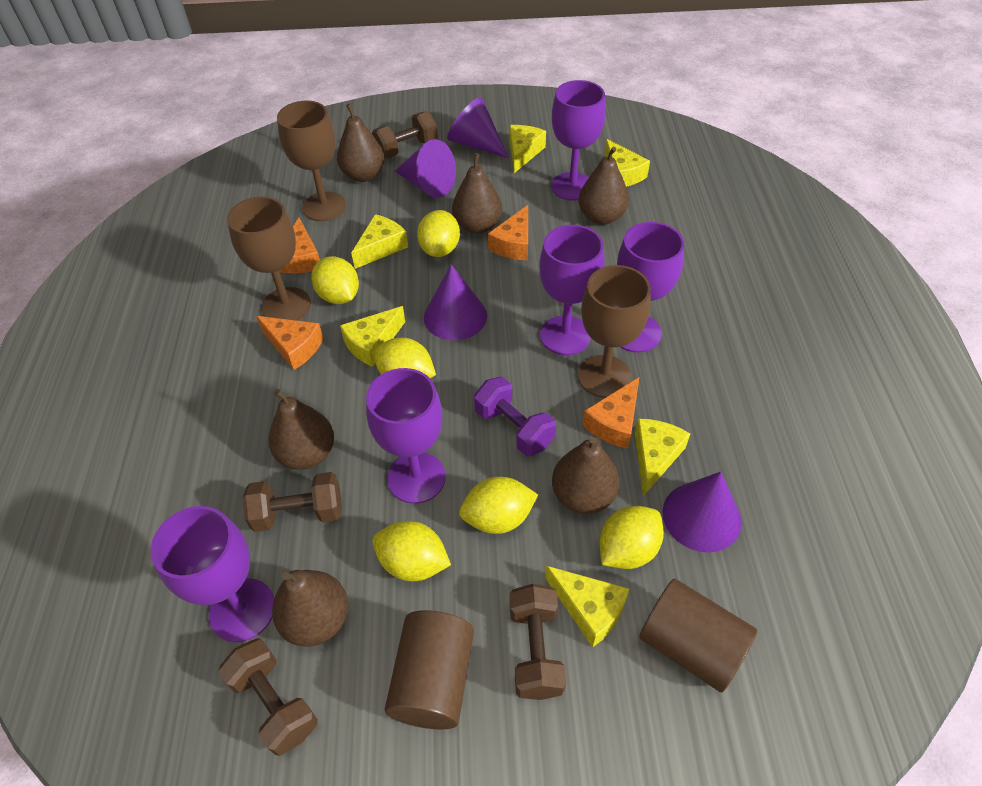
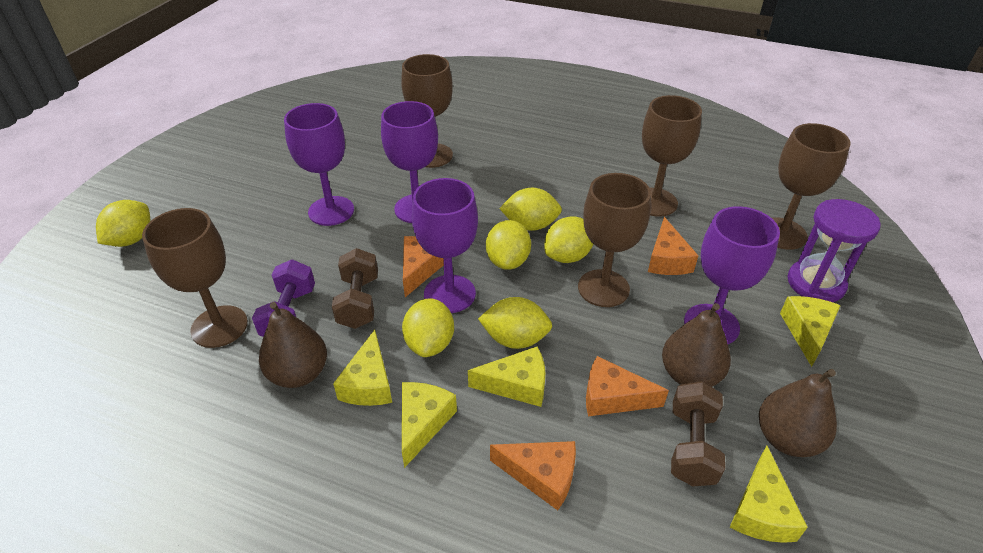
brown cylinder: [385,610,474,729] [639,579,757,693] = 2 -> none = 0
brown dumbbell: [218,638,318,756] [242,472,342,532] [372,111,438,158] [510,584,566,700] = 4 -> [332,248,378,329] [671,381,725,486] = 2
brown goblet: [227,196,311,321] [277,101,346,221] [578,265,651,398] = 3 -> [142,208,248,348] [401,54,453,168] [578,173,651,307] [642,95,702,217] [772,123,851,250] = 5
brown pear: [268,389,334,470] [272,570,348,646] [337,104,384,182] [452,153,502,234] [552,437,620,514] [578,147,629,225] = 6 -> [259,302,327,388] [662,303,731,387] [759,369,837,457] = 3
purple cone: [395,139,456,198] [424,264,487,340] [447,97,508,158] [662,472,742,552] = 4 -> none = 0
purple goblet: [151,506,274,642] [366,368,446,504] [539,225,605,355] [551,80,606,201] [617,222,684,353] = 5 -> [284,103,354,226] [381,101,438,223] [412,178,478,313] [684,206,780,344] = 4
purple hourglass: none = 0 -> [788,199,881,302] = 1
yellow cheese: [340,306,405,367] [351,214,408,269] [510,125,546,173] [545,566,629,647] [604,139,650,187] [635,419,690,496] = 6 -> [333,330,392,406] [402,382,457,468] [468,347,545,407] [730,445,808,543] [780,296,841,367] = 5

